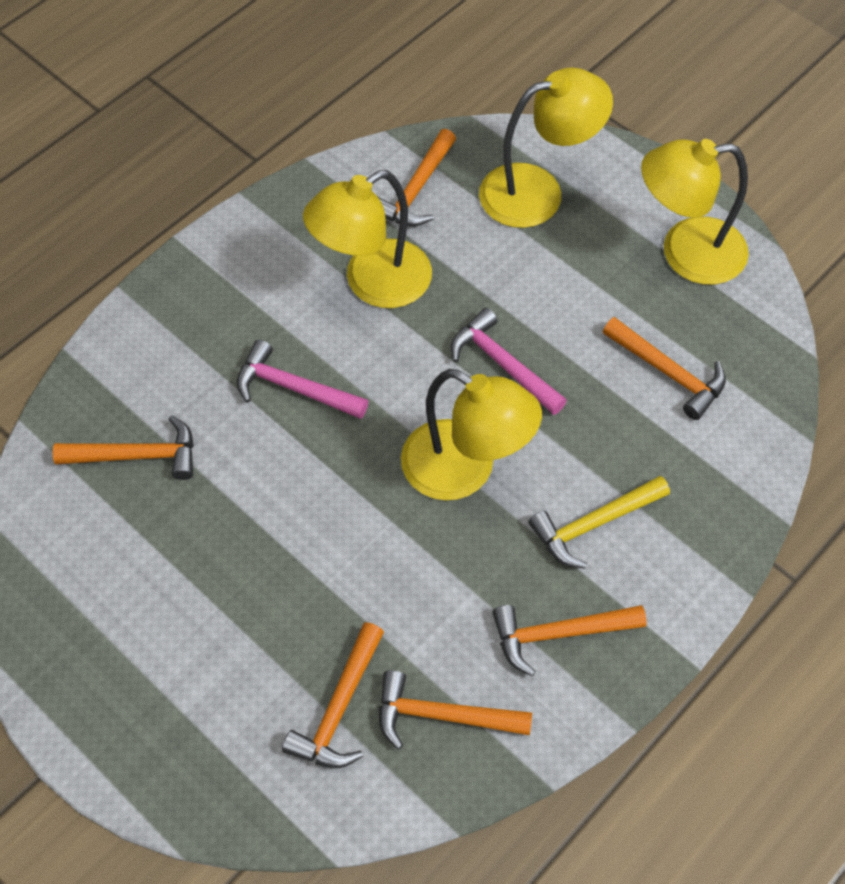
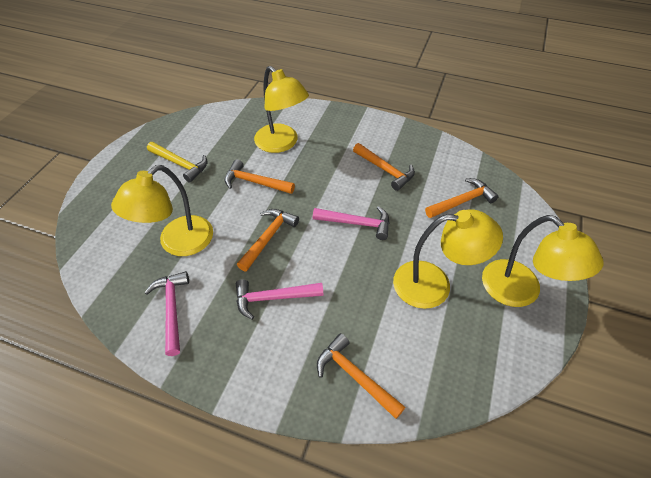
orange hammer: [53,415,194,480] [282,622,384,768] [377,129,456,226] [379,670,532,749] [493,605,647,676] [603,317,726,420] = 6 -> [224,159,295,194] [237,209,299,271] [317,333,405,419] [353,143,415,191] [425,178,499,218] = 5
pink hammer: [237,339,368,419] [451,308,567,415] = 2 -> [145,271,189,356] [236,279,324,320] [313,206,389,240] = 3

